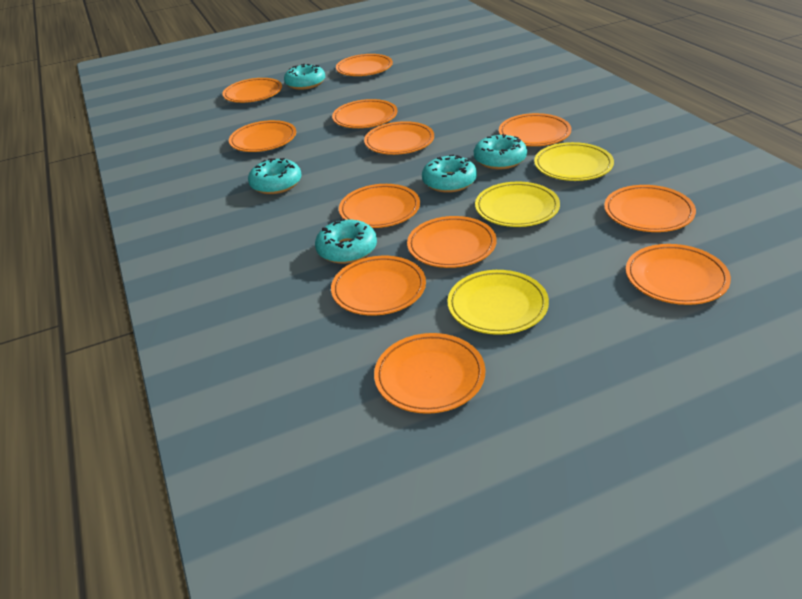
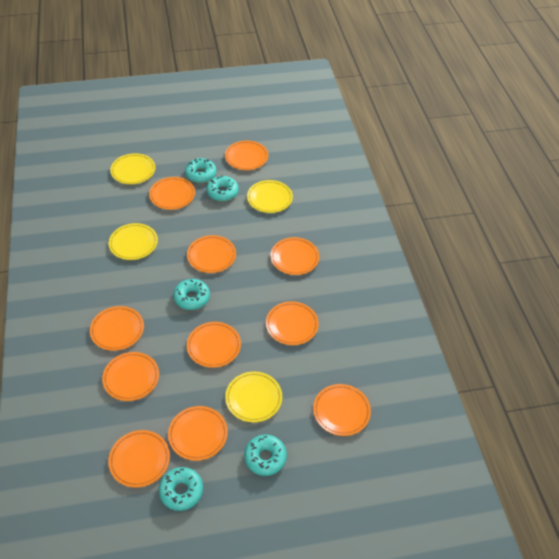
orange plate: [223,78,282,103] [229,120,296,152] [331,256,426,316] [332,99,398,128] [336,54,393,76] [339,184,420,228] [364,121,434,155] [374,333,485,414] [407,216,496,268] [499,113,571,146] [604,185,696,232] [626,244,731,305] = 12 -> [90,306,144,351] [102,352,159,401] [108,430,170,488] [149,177,195,210] [168,406,228,461] [187,235,236,273] [187,322,241,368] [225,141,268,170] [266,301,319,345] [270,237,319,275] [313,384,371,436] = 11
yellow plate: [447,270,549,335] [475,182,560,227] [534,142,614,181] = 3 -> [109,223,158,260] [110,153,155,184] [225,372,282,422] [247,180,293,213] = 4

